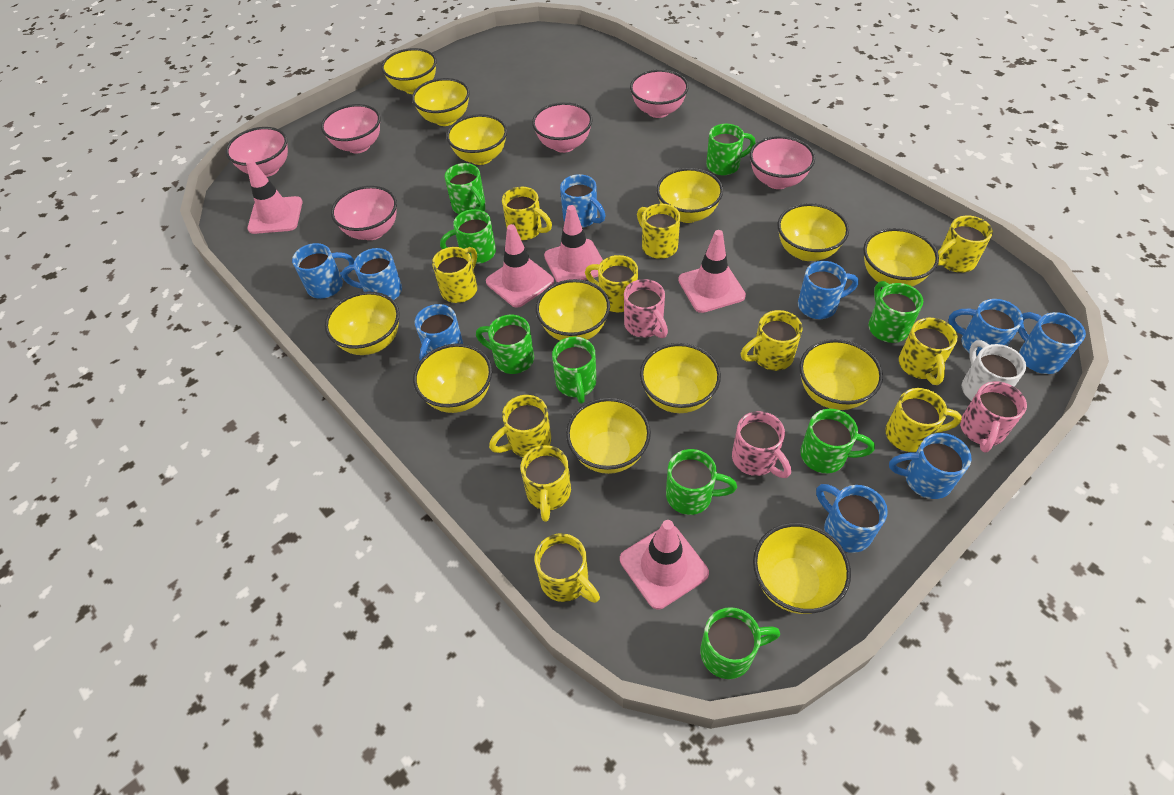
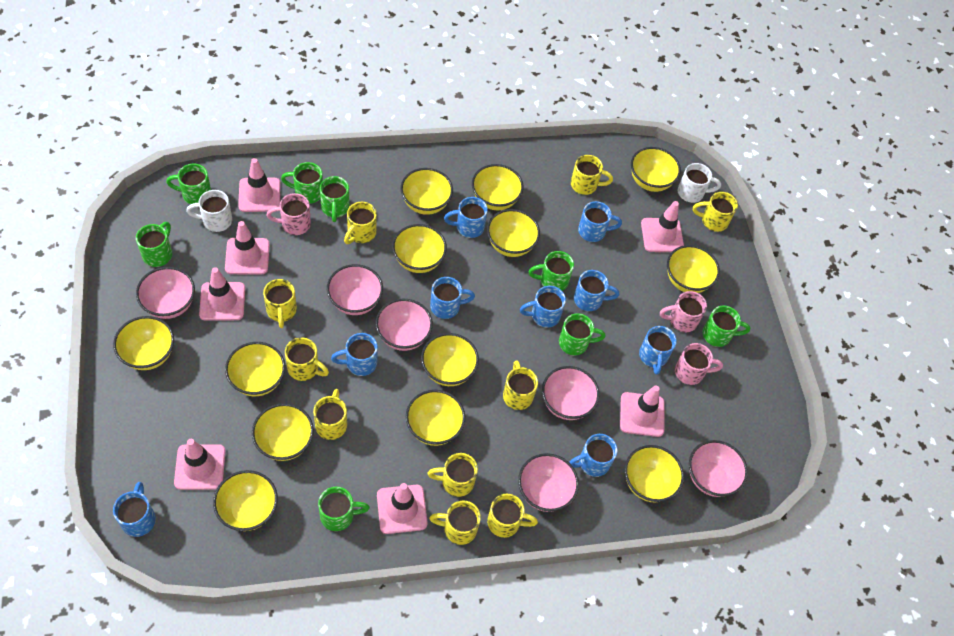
green mug: [440,209,496,264] [445,163,485,214] [476,315,534,374] [552,337,597,403] [666,449,737,515] [700,607,780,679] [706,124,755,175] [800,409,875,473] [868,281,923,343] = 9 -> [136,222,172,267] [166,164,211,204] [281,162,323,204] [318,487,370,531] [320,176,350,222] [528,251,574,291] [559,313,606,355] [703,306,750,347] = 8
pink traffic cone: [246,159,303,234] [486,224,554,308] [544,205,603,282] [620,520,709,609] [678,230,746,313] = 5 -> [174,439,226,490] [199,267,245,321] [225,221,270,275] [238,158,280,212] [377,483,428,534] [620,385,664,437] [641,201,684,252] = 7
white mug: [962,340,1026,401] = 1 -> [186,190,232,232] [678,163,721,203] = 2
yellow mug: [432,247,477,303] [489,395,551,457] [502,187,552,240] [520,445,571,522] [535,533,600,603] [585,255,638,312] [637,204,680,259] [741,310,802,371] [885,388,962,452] [899,318,957,385] [938,216,993,273] = 11 -> [263,279,297,328] [285,337,329,381] [313,389,347,440] [344,202,377,244] [427,453,478,497] [429,500,481,545] [487,494,538,538] [503,360,538,410] [571,155,613,195] [693,192,738,232] = 10

